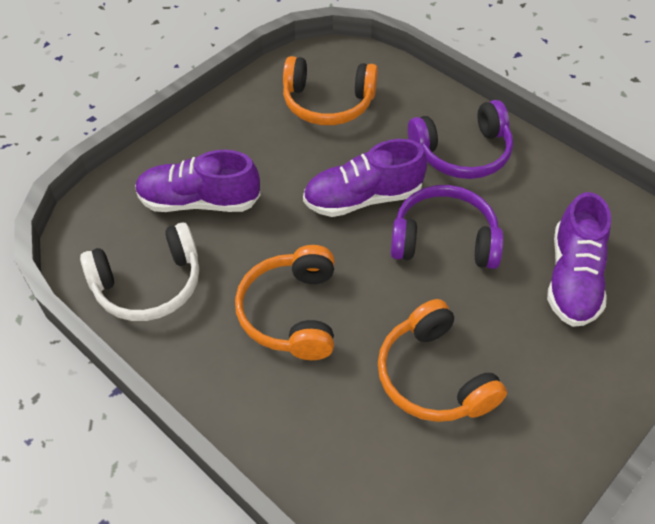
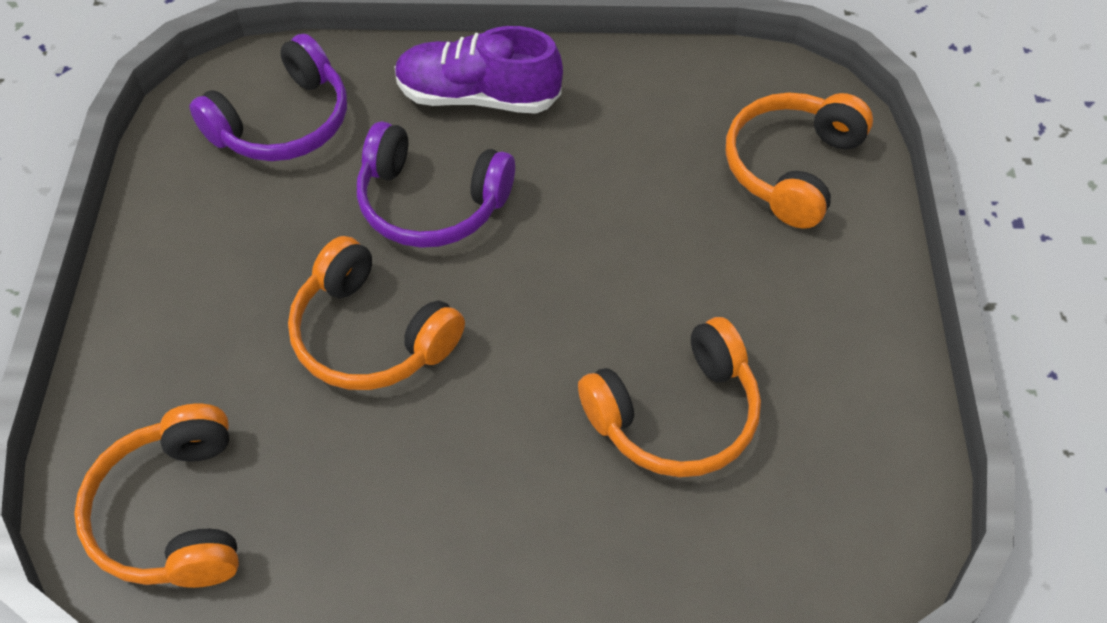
orange headphones: [235,245,334,360] [283,56,378,125] [378,299,507,422] = 3 -> [74,404,239,588] [288,236,465,390] [578,317,761,477] [726,93,873,229] = 4
purple shoe: [135,150,260,212] [303,139,427,217] [547,192,611,327] = 3 -> [395,26,563,114] = 1
white headphones: [80,222,199,321] = 1 -> none = 0

